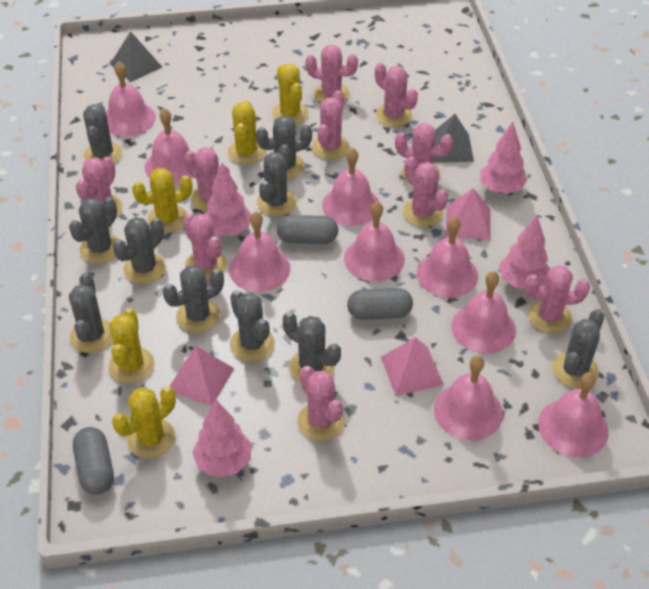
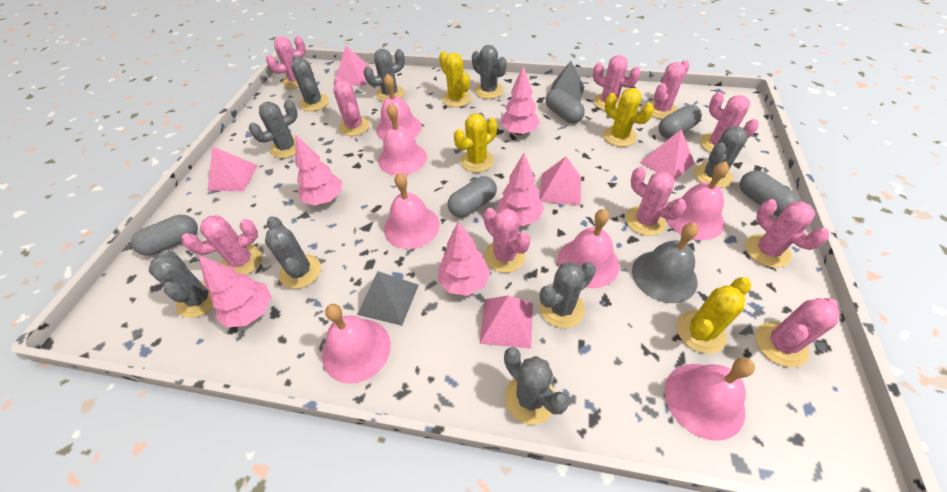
grey bell: none = 0 -> [632,223,698,303] = 1
grey cactus: [69,197,118,264] [69,272,113,353] [83,103,122,163] [113,217,166,284] [163,265,224,333] [230,290,275,362] [256,116,312,179] [257,144,297,216] [283,312,341,383] [552,309,604,388] = 10 -> [149,251,214,318] [249,100,297,158] [265,216,321,289] [291,55,329,111] [363,49,405,102] [472,45,507,99] [504,347,569,425] [539,261,596,328] [694,126,748,188] = 9
grey capsule: [73,427,114,495] [277,215,338,244] [347,288,413,320] = 3 -> [131,215,198,256] [448,176,497,217] [546,88,585,123] [659,105,702,138] [740,170,800,216] = 5
pink bell: [106,61,156,136] [145,108,193,185] [229,212,290,292] [322,148,379,226] [344,201,405,282] [417,217,478,298] [434,356,503,440] [451,271,516,353] [538,372,609,457] = 9 -> [322,304,391,384] [376,74,422,141] [378,103,427,176] [384,173,440,249] [558,209,620,288] [664,358,755,441] [666,161,729,240] = 7
pink pyramid: [169,346,234,406] [381,337,444,396] [446,188,491,240] = 3 -> [207,146,258,191] [336,46,374,87] [480,295,533,349] [540,156,581,205] [640,130,695,180] = 5
pink tree: [192,399,251,477] [204,163,251,236] [480,122,528,194] [499,215,550,289] = 4 -> [199,255,271,327] [295,135,342,206] [438,221,490,296] [497,153,544,226] [501,66,540,135] = 5
yellow cactus: [108,308,154,383] [112,386,176,459] [132,168,193,233] [228,101,265,164] [272,64,309,124] = 5 -> [439,51,471,107] [454,113,497,173] [603,88,654,147] [677,277,751,354] = 4

